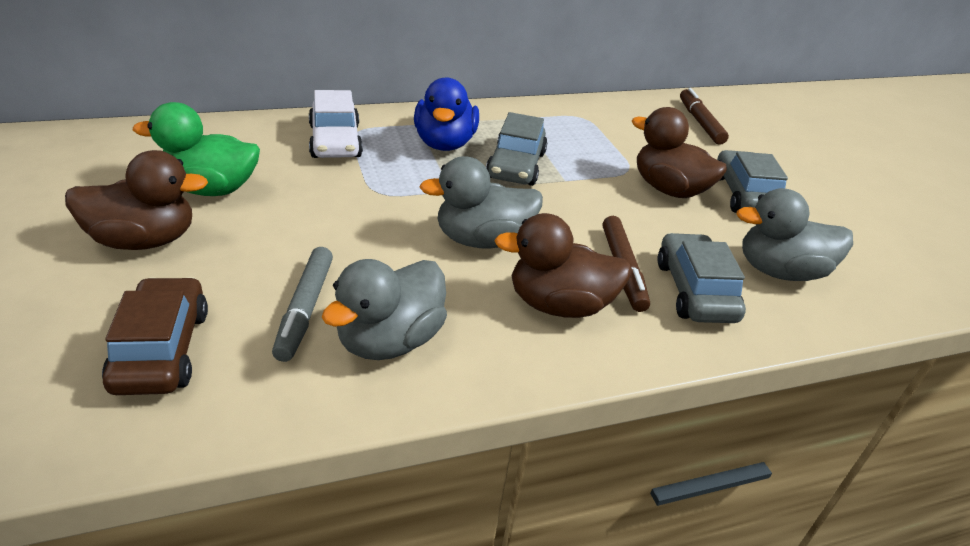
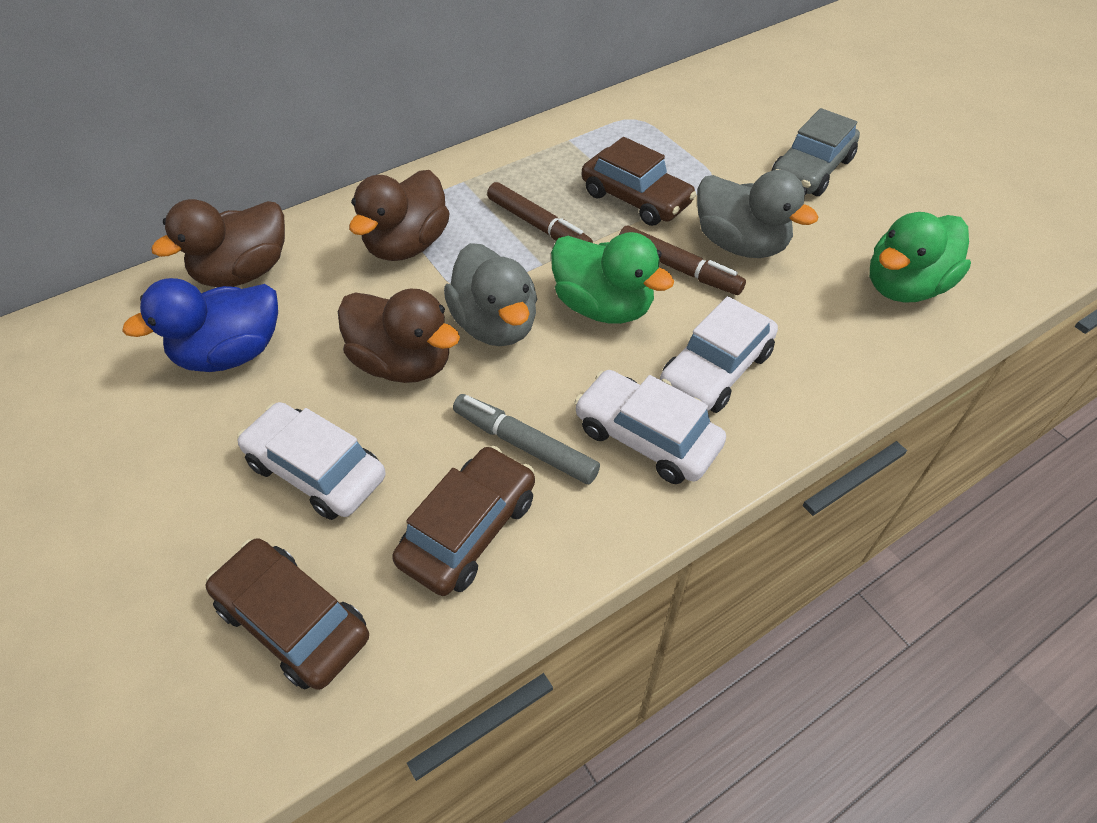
brown car: [102,277,208,395] = 1 -> [206,538,369,690] [392,446,535,596] [582,137,696,226] = 3
green duck: [133,102,260,196] = 1 -> [551,232,674,324] [870,212,971,303] = 2
grey car: [486,112,548,186] [658,233,746,323] [717,150,788,213] = 3 -> [772,108,860,196] = 1
grey duck: [322,259,447,360] [419,156,543,249] [737,188,853,281] = 3 -> [444,243,537,346] [697,170,818,258] = 2
white car: [309,90,363,158] = 1 -> [237,402,386,520] [574,370,726,484] [660,296,778,413] = 3

